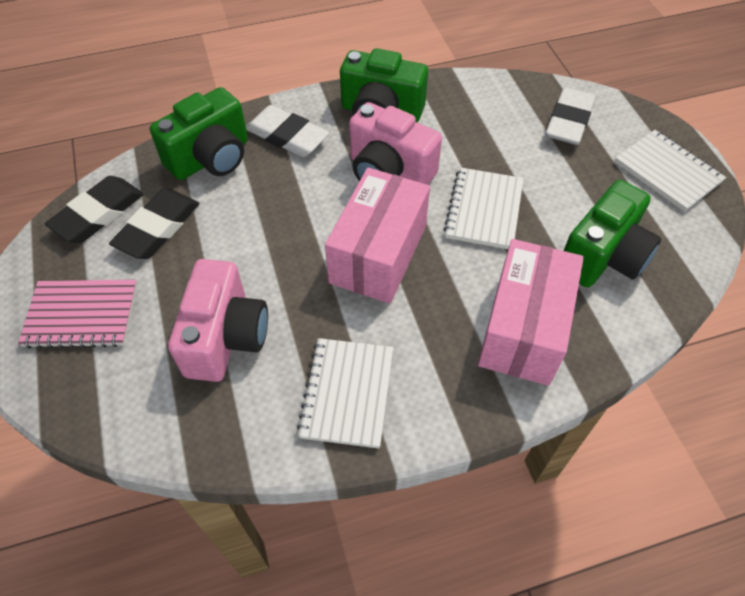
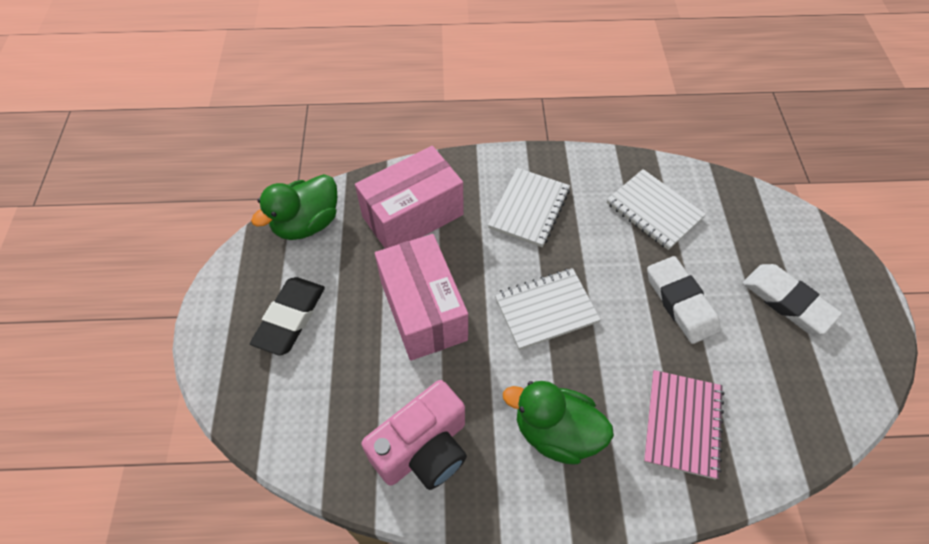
black eraser: [45,176,144,243] [109,189,199,259] = 2 -> [250,277,325,356] = 1
green camera: [150,87,248,180] [340,48,428,122] [564,180,661,288] = 3 -> none = 0
green duck: none = 0 -> [251,174,337,240] [503,381,614,465] = 2
pink camera: [168,259,268,382] [349,102,442,185] = 2 -> [361,380,467,490] = 1

